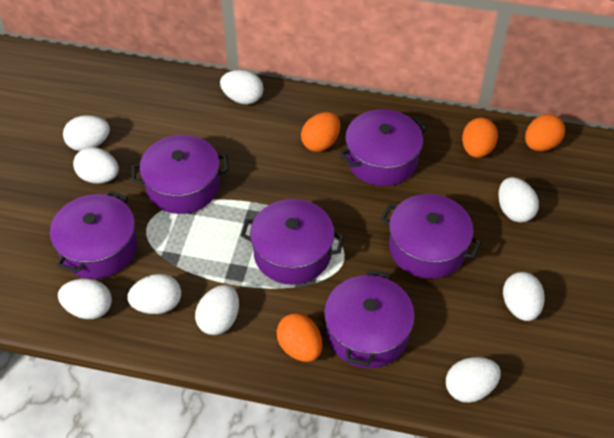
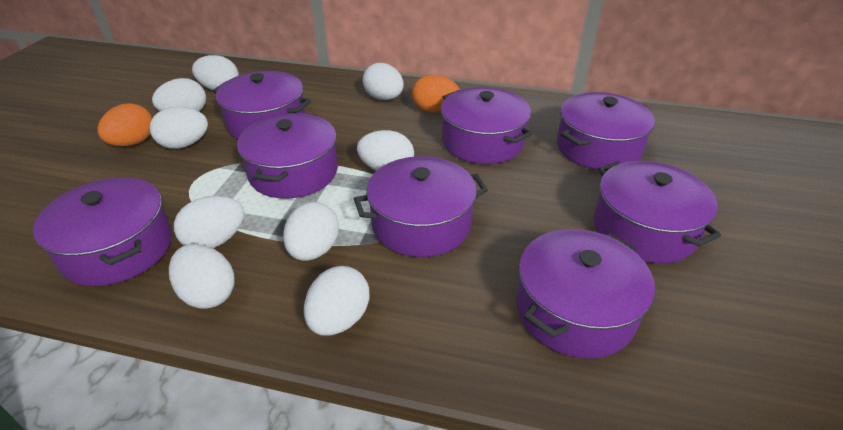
orange egg: [277,313,322,362] [301,112,340,152] [462,118,498,158] [525,114,565,151] = 4 -> [97,103,152,147] [412,75,460,113] = 2
purple pot: [50,191,137,279] [131,135,229,214] [240,199,344,285] [324,270,415,368] [340,109,427,186] [380,194,482,279] = 6 -> [33,177,172,286] [213,71,311,139] [237,113,338,199] [354,156,488,257] [441,87,532,164] [516,229,655,359] [557,92,655,170] [594,161,721,263] = 8

